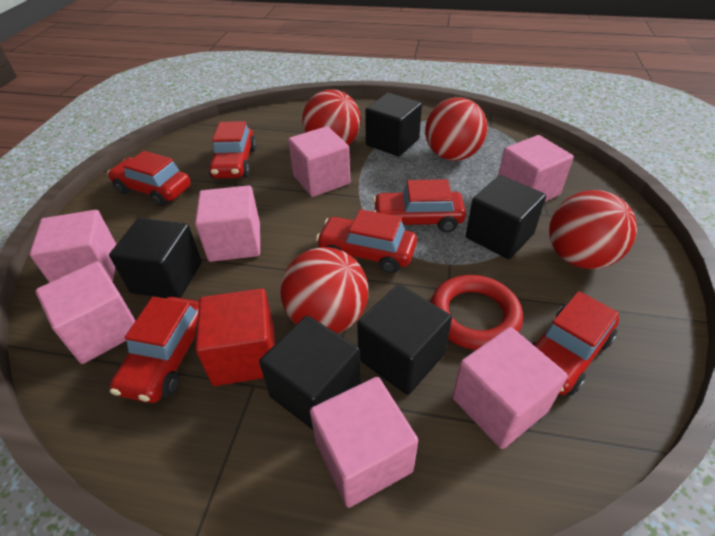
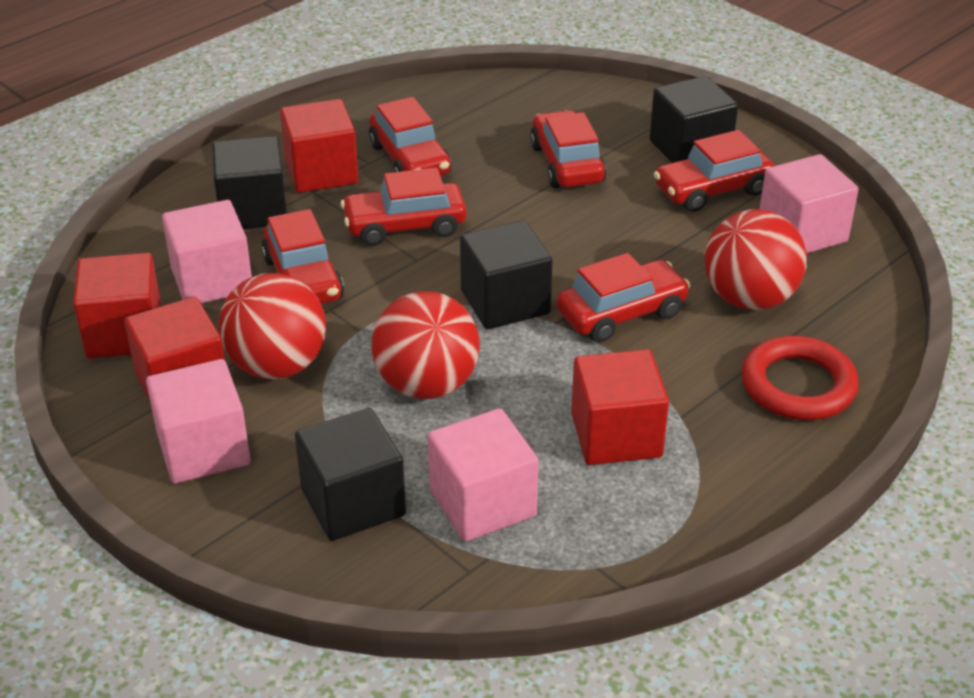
black cube: [109,218,202,298] [259,316,361,430] [357,284,452,395] [365,93,422,156] [466,175,546,259] = 5 -> [212,136,287,229] [295,408,406,541] [460,220,553,329] [650,76,738,163] = 4
pink cube: [29,210,117,283] [35,261,135,364] [195,185,260,262] [288,126,351,197] [310,377,418,508] [452,327,568,449] [498,135,574,201] = 7 -> [146,359,251,484] [162,200,252,303] [428,408,539,542] [760,154,859,254] = 4
red ball: [280,247,368,333] [302,89,361,145] [425,97,487,161] [549,190,637,269] = 4 -> [219,273,326,379] [372,291,480,399] [704,209,807,310] = 3
red cube: [195,288,275,386] = 1 -> [73,253,162,358] [124,297,225,401] [280,99,358,193] [571,349,669,465] = 4

